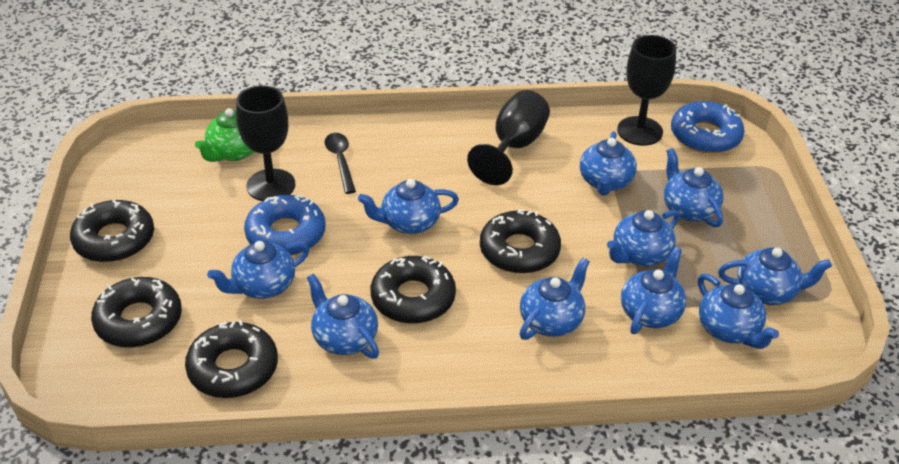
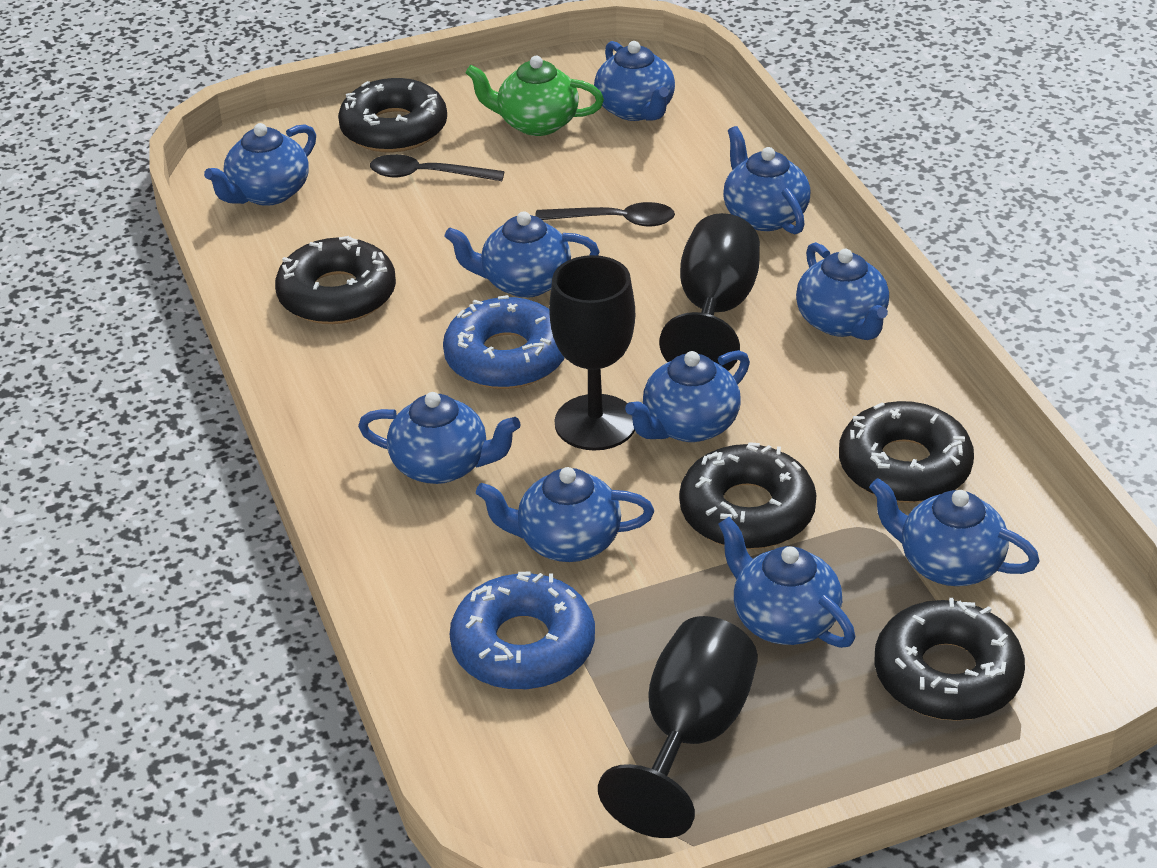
black spoon: [325,133,356,194] = 1 -> [370,154,504,181] [535,202,675,227] = 2

